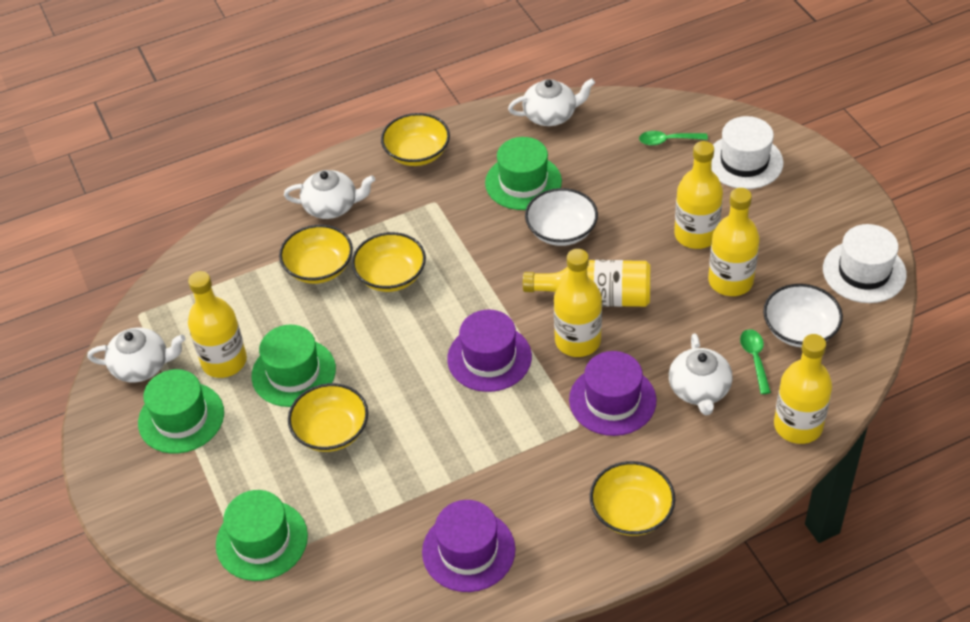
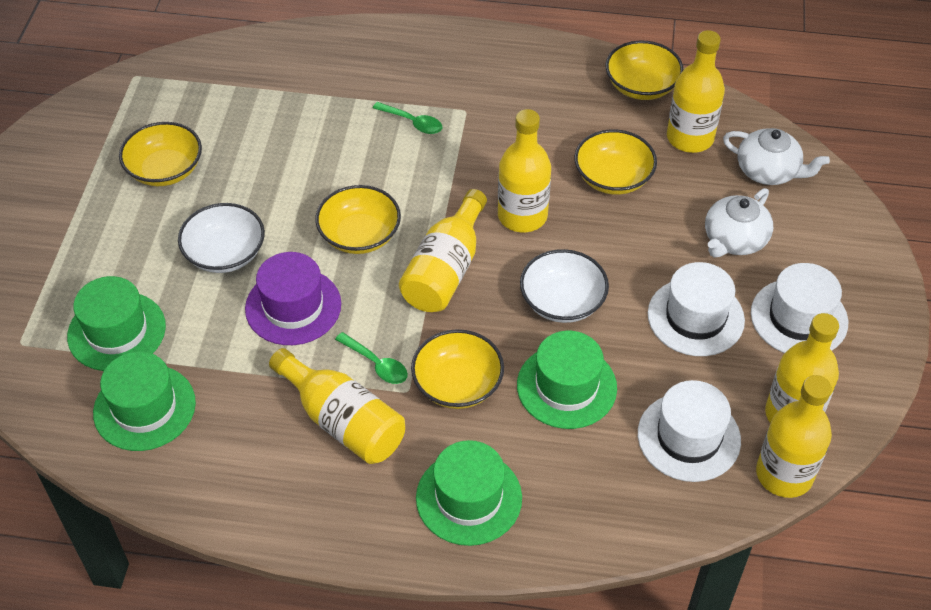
purple hat: [422,500,515,592] [447,310,532,392] [569,351,656,436] = 3 -> [245,252,341,345] = 1
white hat: [711,116,784,189] [823,224,907,303] = 2 -> [638,380,741,482] [648,262,745,356] [751,263,848,353] = 3
white teapot: [87,328,186,382] [284,170,375,219] [508,79,595,126] [669,333,733,415] = 4 -> [705,188,773,257] [723,128,830,185] = 2

